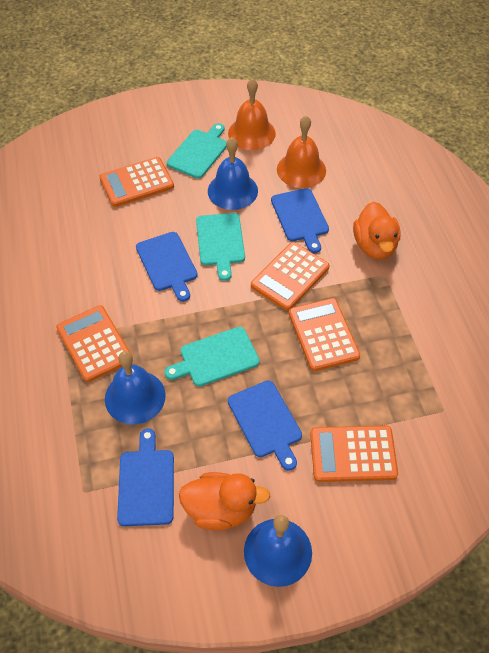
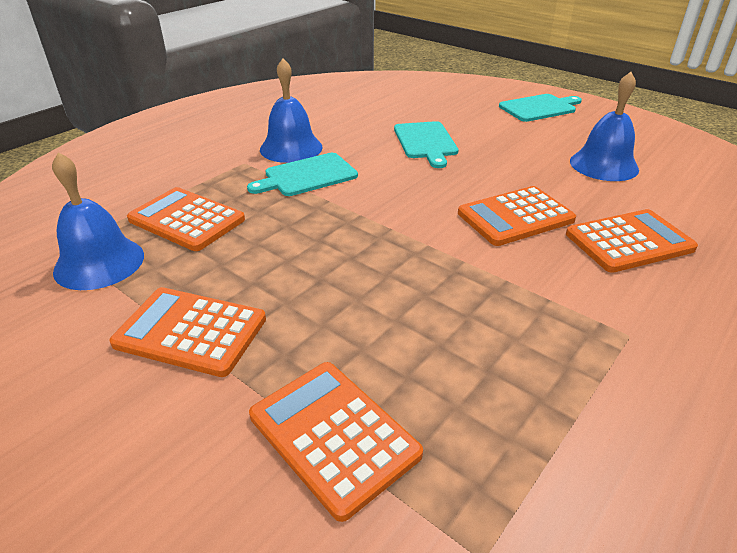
blue cutting board: [117,428,174,526] [136,232,198,302] [228,380,302,471] [271,188,329,253] = 4 -> none = 0
orange bell: [228,78,276,150] [277,116,326,188] = 2 -> none = 0
orange duck: [179,472,270,530] [353,202,401,260] = 2 -> none = 0

